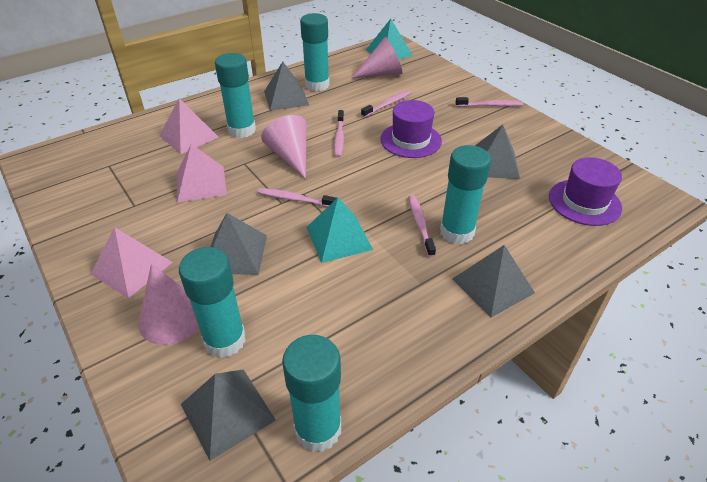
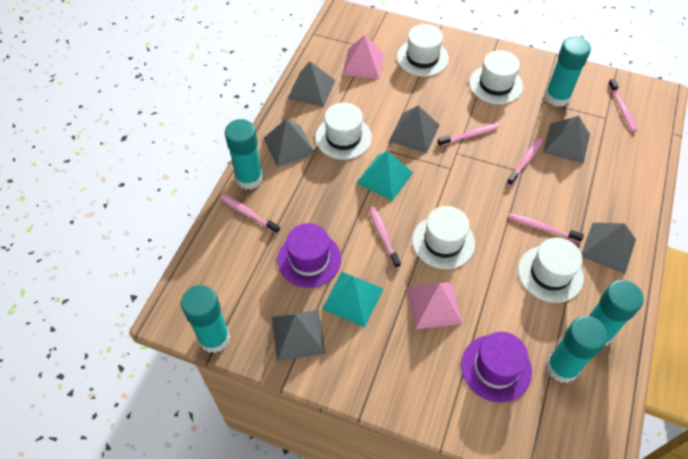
grey pyramid: [181,369,276,461] [211,213,267,275] [264,62,309,111] [452,245,535,318] [475,125,520,179] = 5 -> [264,119,315,167] [272,310,326,361] [288,61,335,107] [389,106,439,153] [543,116,590,164] [581,223,636,274] = 6
pink cone: [138,264,199,345] [261,115,307,179] [351,37,403,79] = 3 -> none = 0
pink pyramid: [91,227,173,298] [159,98,219,154] [176,144,227,203] = 3 -> [342,35,384,79] [407,282,462,329] = 2
pink toothbrush: [258,188,337,207] [334,110,344,158] [361,90,411,118] [408,195,436,257] [456,97,523,107] = 5 -> [220,195,280,234] [369,206,401,268] [437,123,500,147] [507,138,543,186] [508,213,584,242] [608,79,638,132] = 6
white hat: none = 0 -> [315,102,372,160] [397,24,449,77] [412,206,475,269] [469,50,523,104] [518,238,584,303] = 5

